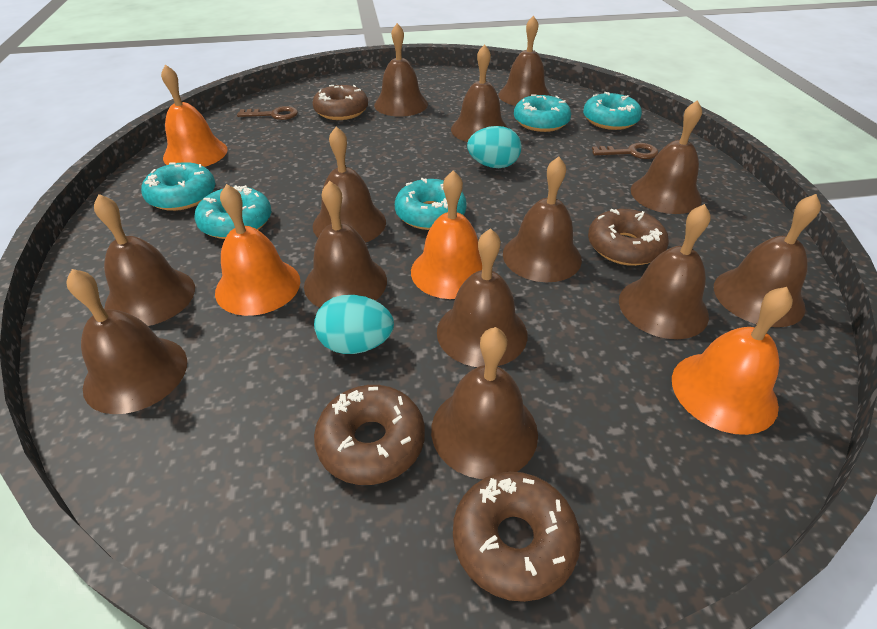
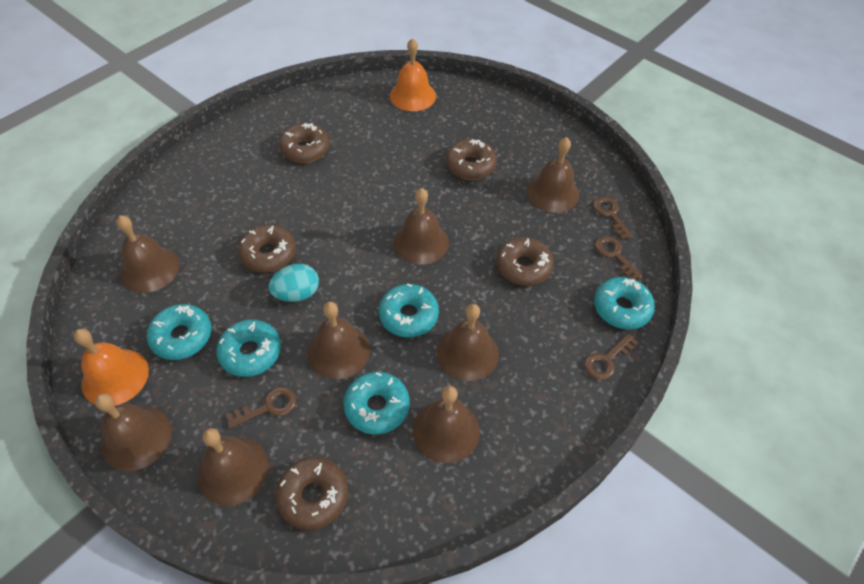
brown bell: [67,269,187,414] [94,194,195,326] [304,181,387,308] [313,126,386,243] [374,23,428,117] [431,327,538,479] [437,228,528,367] [451,44,508,142] [498,16,551,106] [503,156,582,282] [619,204,711,339] [631,100,702,214] [714,194,821,327] = 13 -> [95,393,172,471] [116,215,180,293] [198,428,269,505] [307,302,370,379] [393,188,449,265] [413,386,480,463] [437,304,499,381] [527,137,579,212] = 8
brown donut: [312,85,368,120] [314,385,425,485] [453,472,581,602] [588,209,669,266] = 4 -> [238,225,296,273] [275,457,348,530] [279,123,330,163] [446,139,497,180] [496,237,554,286] = 5
brown key: [237,106,298,120] [592,143,659,159] = 2 -> [226,387,296,429] [585,334,638,380] [593,197,633,240] [595,236,643,280] = 4
orange bell: [161,64,228,167] [215,184,300,316] [411,170,482,299] [672,287,793,435] = 4 -> [74,329,149,406] [390,38,436,111] = 2
turquoise egg: [314,295,394,354] [467,126,521,168] = 2 -> [269,264,319,302] = 1

